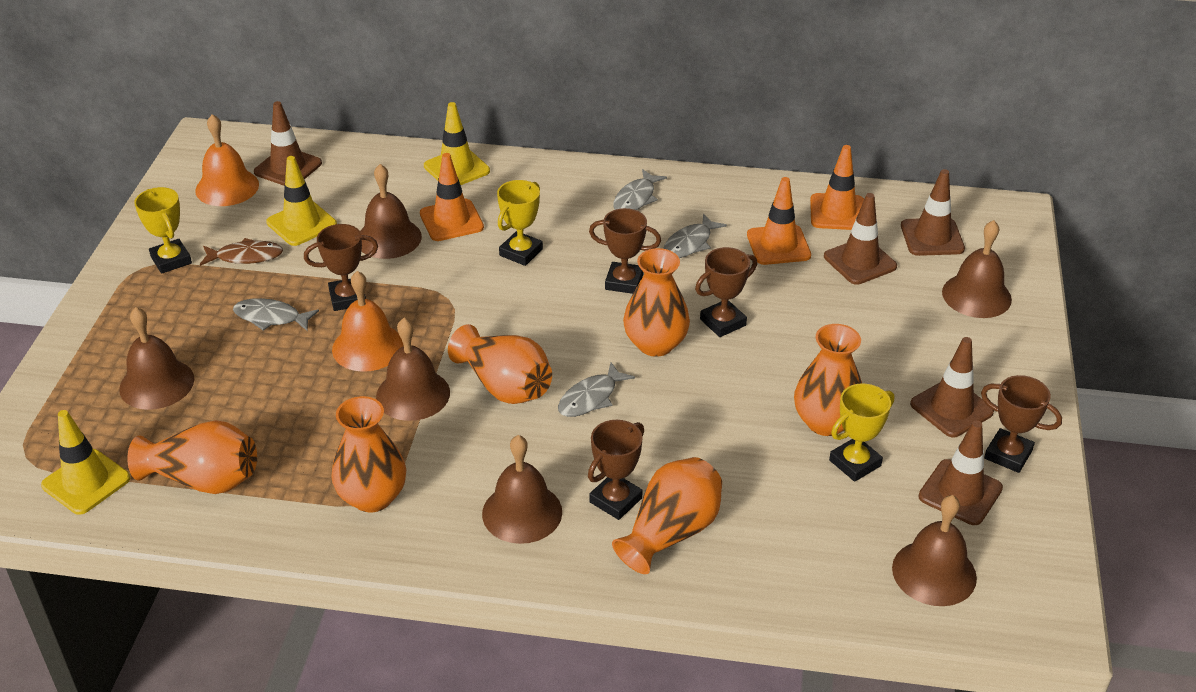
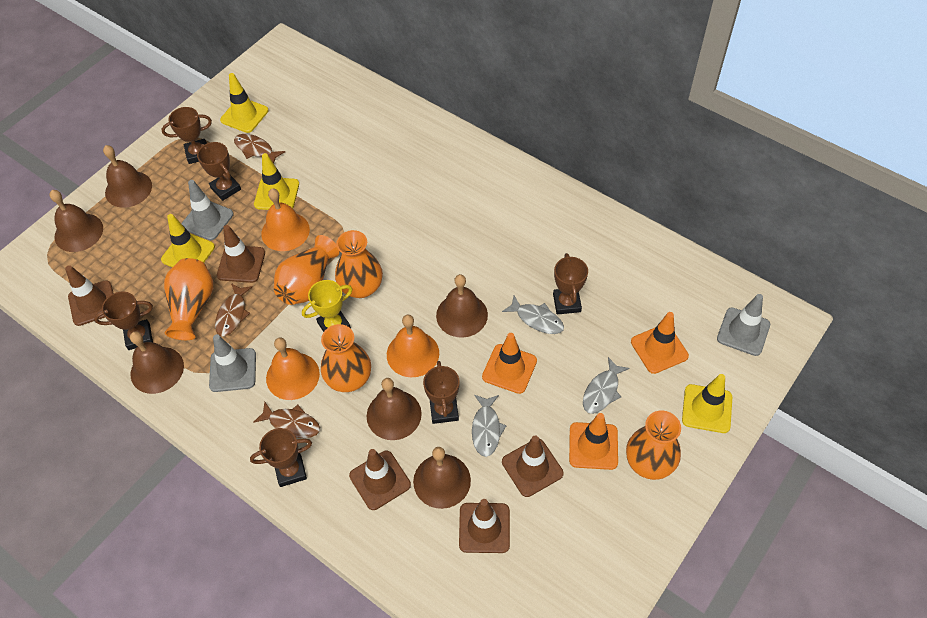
brown fish: [200,238,283,266] = 1 -> [215,283,253,336] [234,134,285,164] [254,401,320,438] = 3
brown trophy: [304,224,378,311] [588,420,644,520] [589,208,661,294] [695,247,757,337] [981,375,1062,473] = 5 -> [94,292,153,350] [161,107,212,164] [197,142,241,201] [250,428,312,487] [423,361,459,424] [553,253,588,315] = 6
grey fish: [233,298,319,331] [558,362,635,417] [613,169,667,210] [663,214,727,258] = 4 -> [472,395,506,457] [502,296,564,334] [583,357,630,414] = 3
grey traffic cone: none = 0 -> [181,180,234,240] [209,334,256,392] [717,294,770,356] = 3
orange bell: [195,114,259,206] [332,271,404,372] = 2 -> [261,189,310,251] [266,338,320,400] [387,315,439,377] = 3
orange vase: [127,420,257,494] [331,396,406,512] [448,324,552,404] [612,457,722,574] [623,248,690,357] [794,324,862,436] = 6 -> [164,258,213,340] [274,235,339,305] [321,324,371,392] [335,230,383,298] [626,411,681,480] = 5
yellow traffic cone: [41,410,130,515] [266,156,337,246] [424,102,490,185] = 3 -> [161,214,215,267] [220,73,268,133] [254,153,299,210] [682,374,732,433] = 4
yellow trophy: [134,187,192,274] [497,180,543,266] [829,383,894,482] = 3 -> [302,280,352,332] = 1

